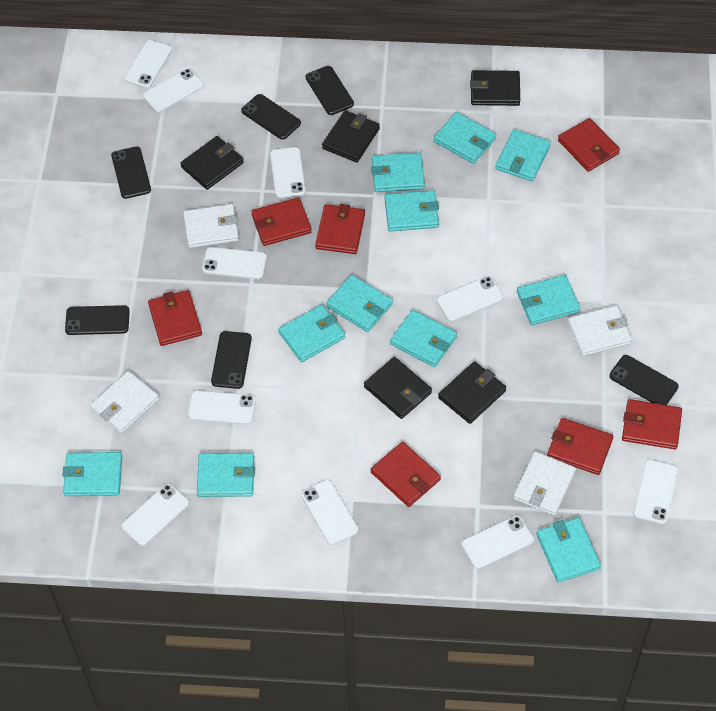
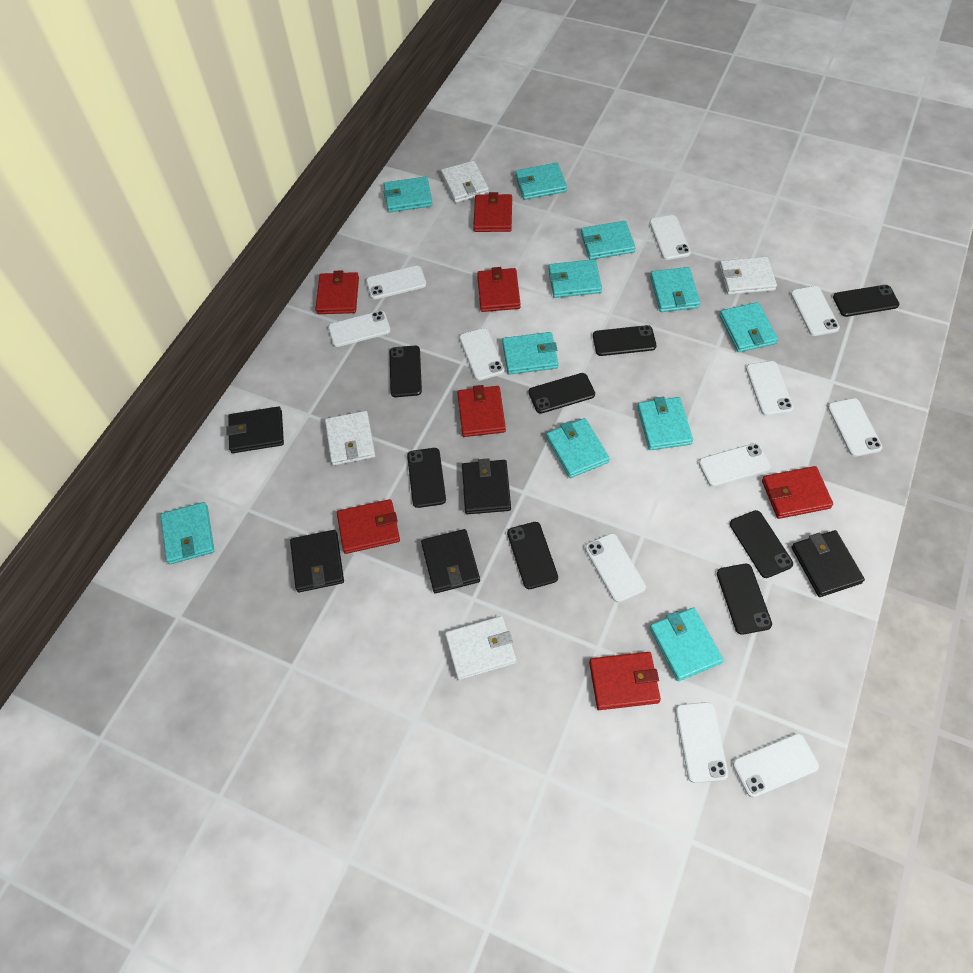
black phone: [65,305,130,335] [111,147,151,199] [211,331,252,389] [241,94,301,139] [305,66,354,115] [609,355,679,405] = 6 -> [390,346,422,397] [407,448,446,508] [507,522,558,589] [528,373,595,414] [593,325,656,356] [717,564,772,635] [730,510,793,578] [833,285,899,317] = 8
white phone: [121,484,189,546] [124,40,172,88] [143,68,204,112] [188,390,256,424] [202,247,267,279] [270,147,306,198] [301,479,358,545] [437,276,503,322] [461,515,534,569] [633,459,678,524] = 10 -> [328,311,391,347] [366,266,426,300] [459,328,504,381] [585,533,646,603] [649,215,691,260] [676,702,728,783] [699,443,771,487] [733,733,819,798] [746,361,794,416] [791,286,840,336] [828,398,882,457] = 11

